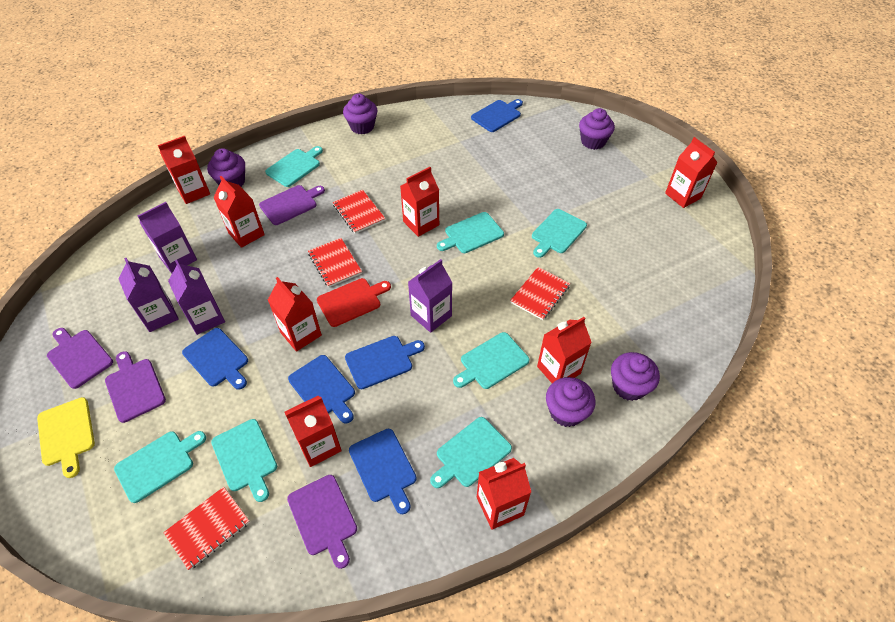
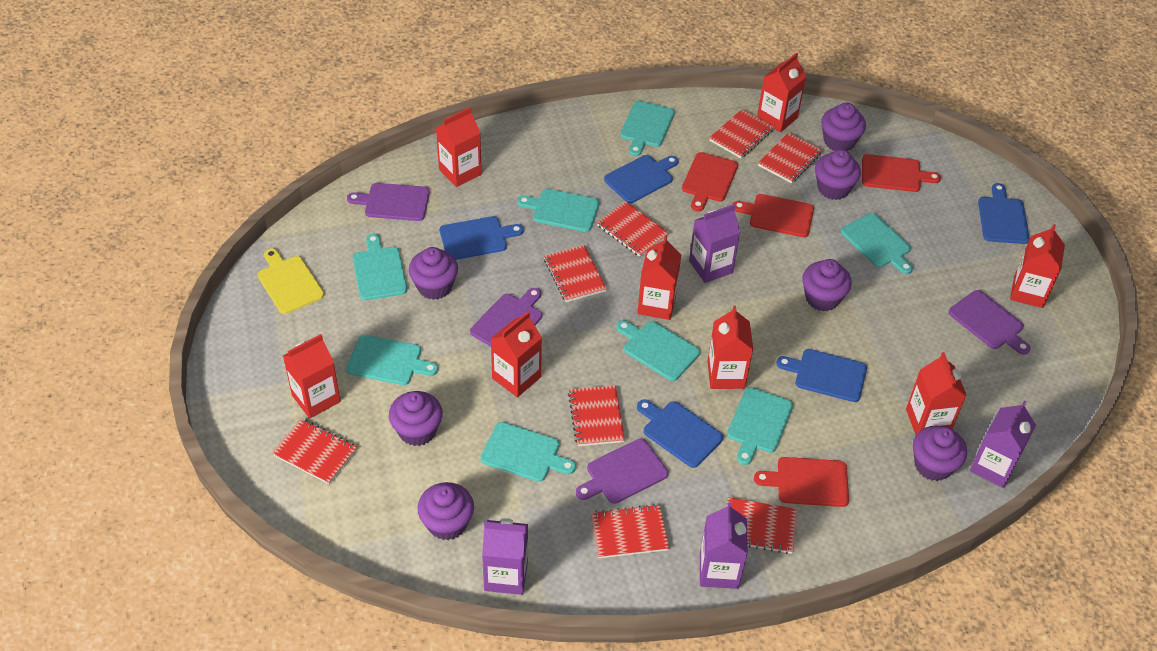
purple cupcake: [207,148,245,187] [343,93,378,134] [546,377,595,427] [579,108,615,150] [611,352,660,401] = 5 -> [389,391,443,446] [409,247,458,300] [418,482,474,540] [802,259,852,311] [815,149,861,200] [821,103,866,151] [913,426,967,481] = 7
red cutting board: [317,278,391,327] = 1 -> [682,152,738,211] [732,194,814,237] [754,457,849,507] [862,154,941,192] = 4
red notebook: [163,487,250,570] [308,238,362,287] [333,190,385,234] [510,267,570,320] = 4 -> [272,419,357,484] [544,245,607,302] [568,386,625,446] [591,504,669,558] [597,202,669,257] [709,109,774,158] [726,497,797,554] [758,132,822,183] = 8
turquoise cutting board: [114,431,206,503] [211,419,277,502] [265,146,323,187] [430,417,512,488] [437,212,504,253] [453,332,529,389] [532,209,587,258] = 7 -> [346,335,438,385] [353,234,407,300] [480,422,576,482] [517,189,599,232] [616,320,700,381] [620,101,675,156] [727,387,793,465] [841,213,913,274] = 8

